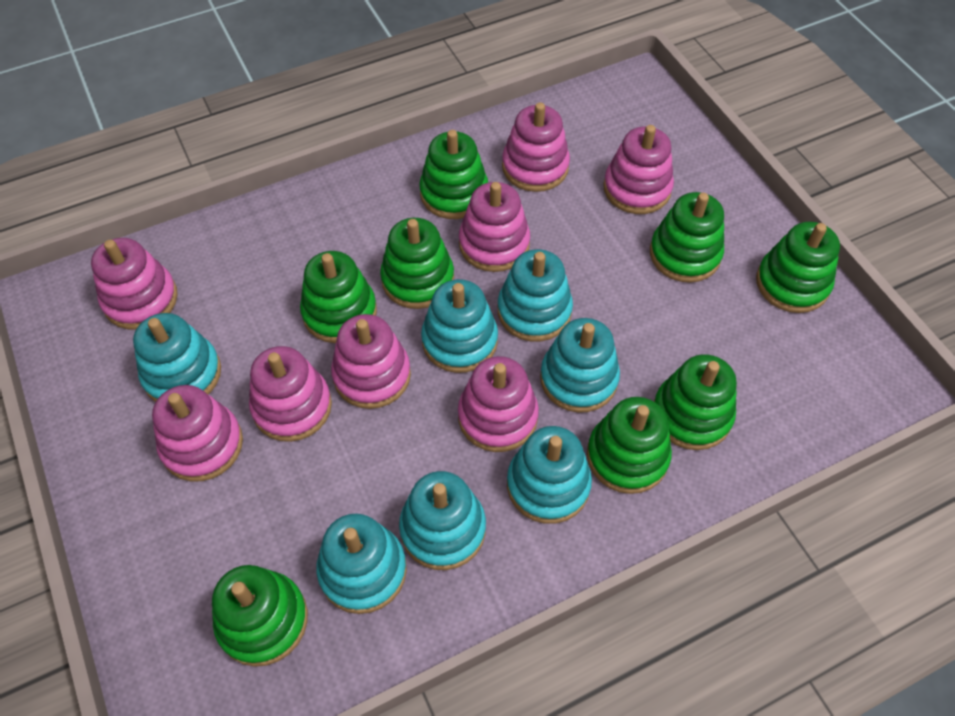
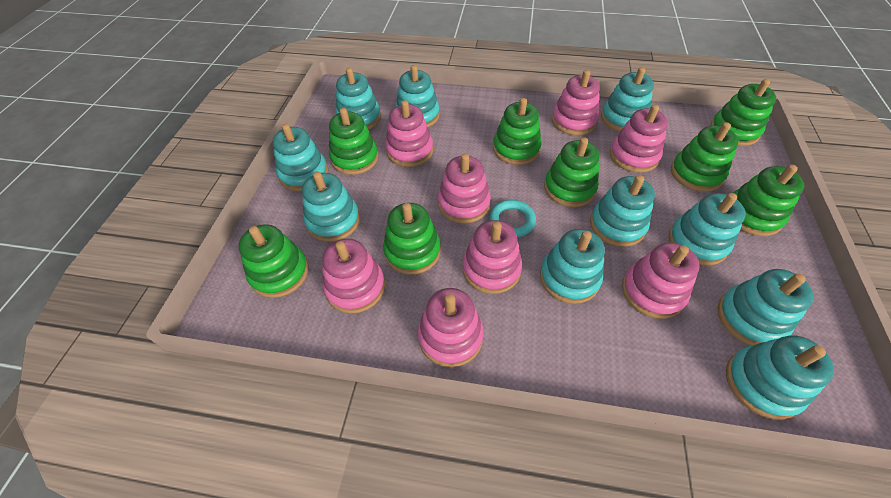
turquoise ring: none = 0 -> [489,200,536,237] = 1
turquoise stacking toy: [133,313,221,402] [316,514,407,614] [399,471,486,570] [421,279,498,373] [498,249,573,342] [507,426,592,524] [540,318,620,413] = 7 -> [273,124,328,191] [302,171,360,242] [336,68,381,130] [396,65,440,127] [540,229,605,304] [590,175,655,247] [601,67,654,132] [668,193,746,266] [717,269,814,346] [726,335,834,420] = 10

